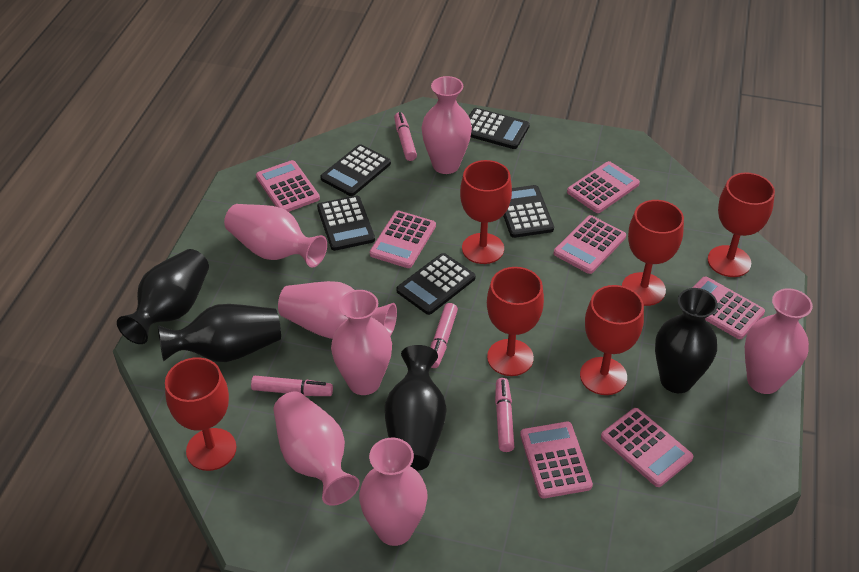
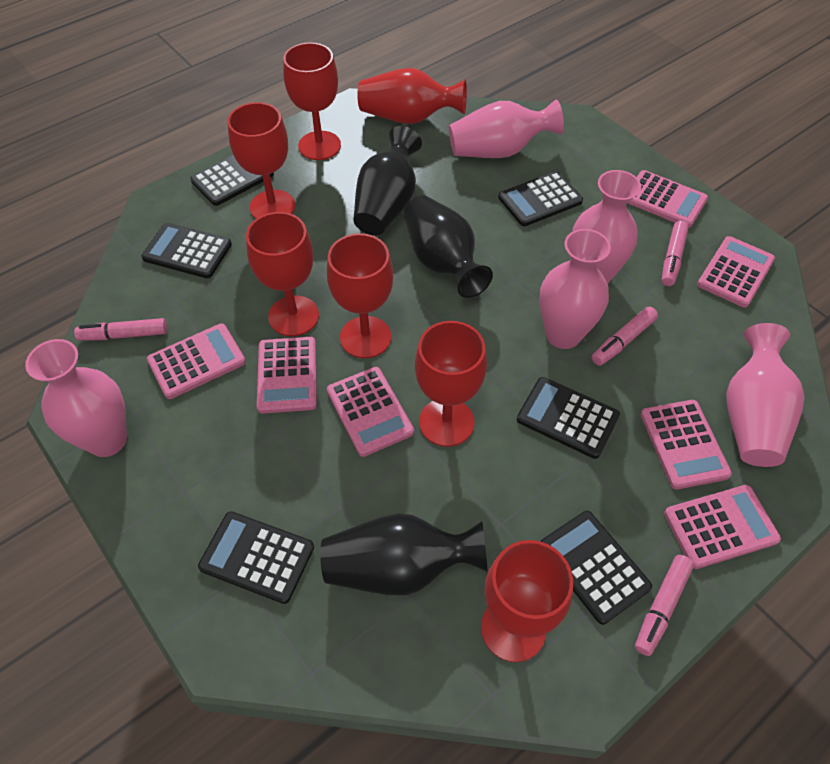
black calculator: [317,196,375,251] [320,144,391,196] [396,253,476,315] [469,108,530,149] [503,185,554,238] = 5 -> [141,223,232,278] [190,155,274,206] [198,511,314,604] [498,171,583,226] [517,377,620,459] [541,511,652,625] = 6
black vase: [117,249,209,344] [158,304,281,362] [385,345,446,471] [655,288,718,393] = 4 -> [320,513,488,596] [353,126,422,235] [404,195,493,298] = 3
pink vase: [224,204,327,268] [273,391,360,506] [278,281,397,339] [331,290,392,395] [359,438,428,546] [421,76,472,174] [745,288,813,394] = 7 -> [25,339,127,457] [449,99,564,158] [539,229,611,349] [572,170,641,284] [726,323,804,467] = 5
red vase: none = 0 -> [357,68,467,124] = 1

